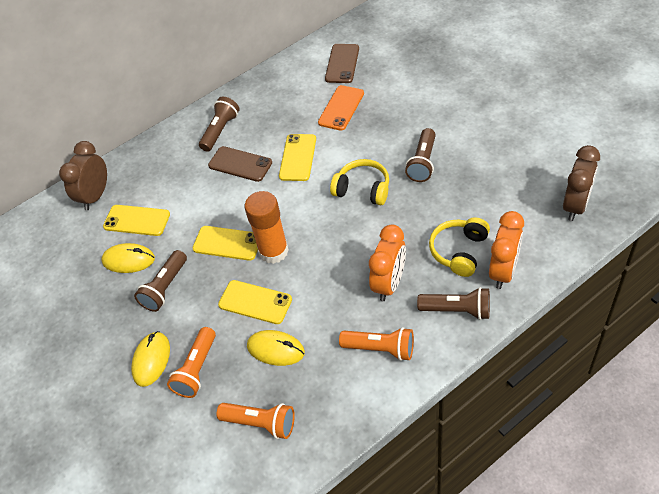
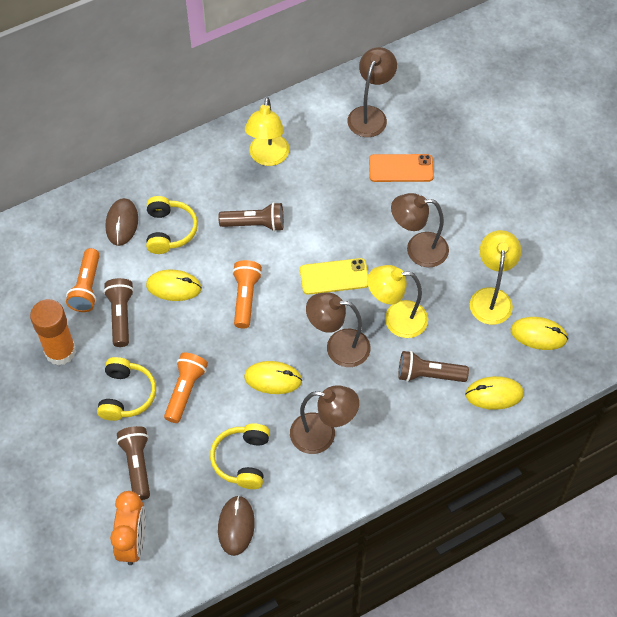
brown clock: [59,141,107,210] [563,145,600,221] = 2 -> none = 0
brown lamp: none = 0 -> [290,385,359,454] [306,292,371,367] [348,47,397,137] [391,193,449,267] = 4
brown mouse: none = 0 -> [105,198,138,246] [218,495,255,556] = 2
brown phone: [208,146,272,182] [325,44,359,83] = 2 -> none = 0
orange clock: [369,225,406,301] [489,211,524,289] = 2 -> [110,491,146,565] = 1
yellow headphones: [330,159,389,205] [429,217,490,277] = 2 -> [97,357,156,421] [146,196,198,254] [210,423,270,489] = 3
yellow lamp: none = 0 -> [245,97,289,166] [367,265,428,338] [470,230,521,325] = 3
yellow mouse: [102,243,155,273] [131,331,170,387] [247,330,305,366] = 3 -> [146,270,202,301] [244,361,302,394] [465,376,524,410] [510,317,568,350] = 4
yellow phone: [103,205,170,236] [193,226,258,261] [218,280,292,324] [279,134,316,181] = 4 -> [300,258,368,295] = 1

